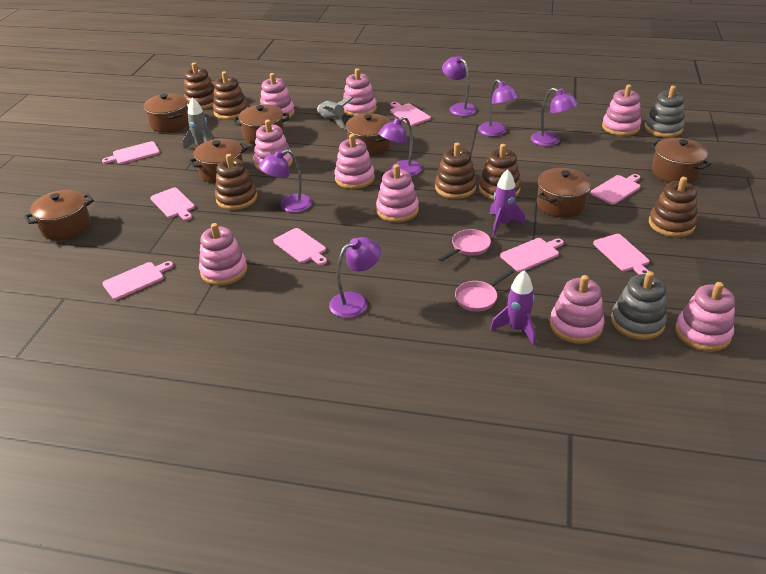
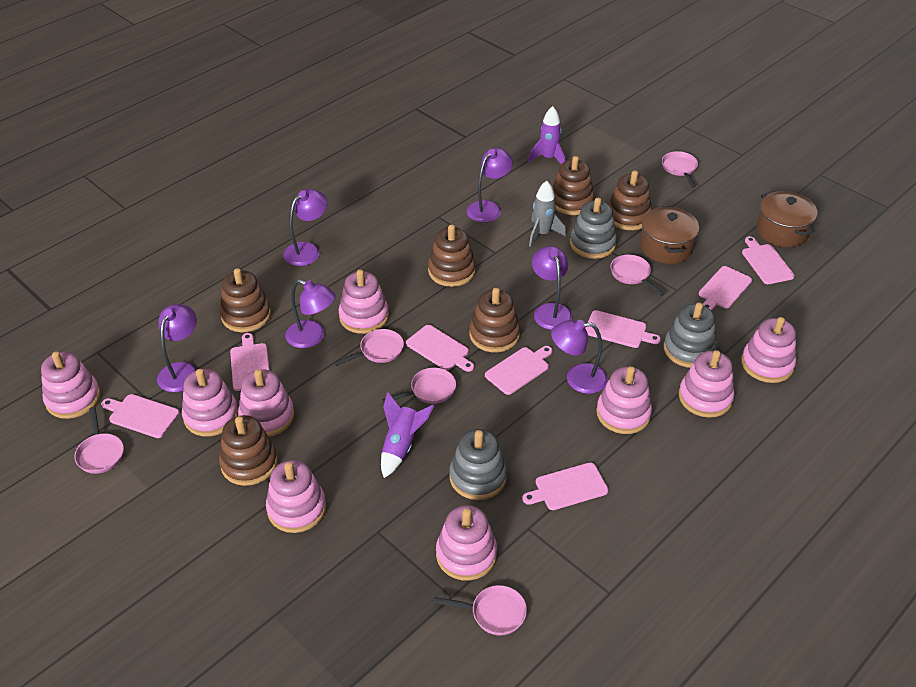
brown pot: [24,190,94,240] [144,93,189,133] [188,139,248,183] [234,104,289,145] [346,114,391,156] [537,168,591,218] [651,138,711,183] = 7 -> [640,206,699,264] [756,191,818,247] = 2
grey rocket: [183,97,213,149] [317,97,353,129] = 2 -> [529,181,566,247] = 1
grey stacking toy: [611,271,667,340] [645,86,685,137] = 2 -> [449,429,507,500] [570,198,617,259] [664,303,717,368] = 3
pink pan: [438,229,491,262] [455,269,514,312] = 2 -> [75,407,124,474] [334,329,404,366] [382,368,456,404] [433,585,527,635] [610,255,665,296] [662,151,698,188] = 6

